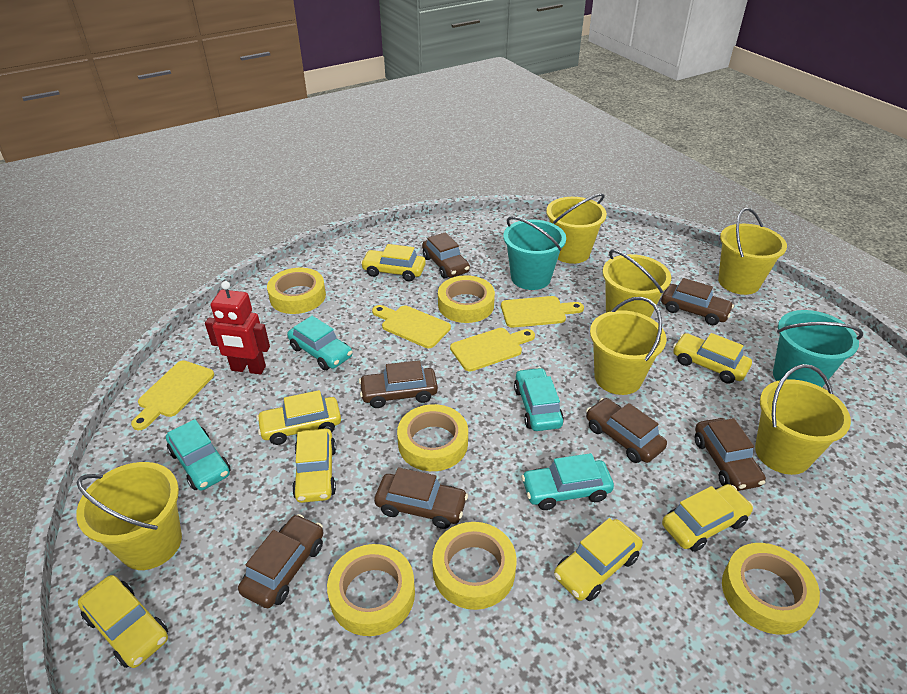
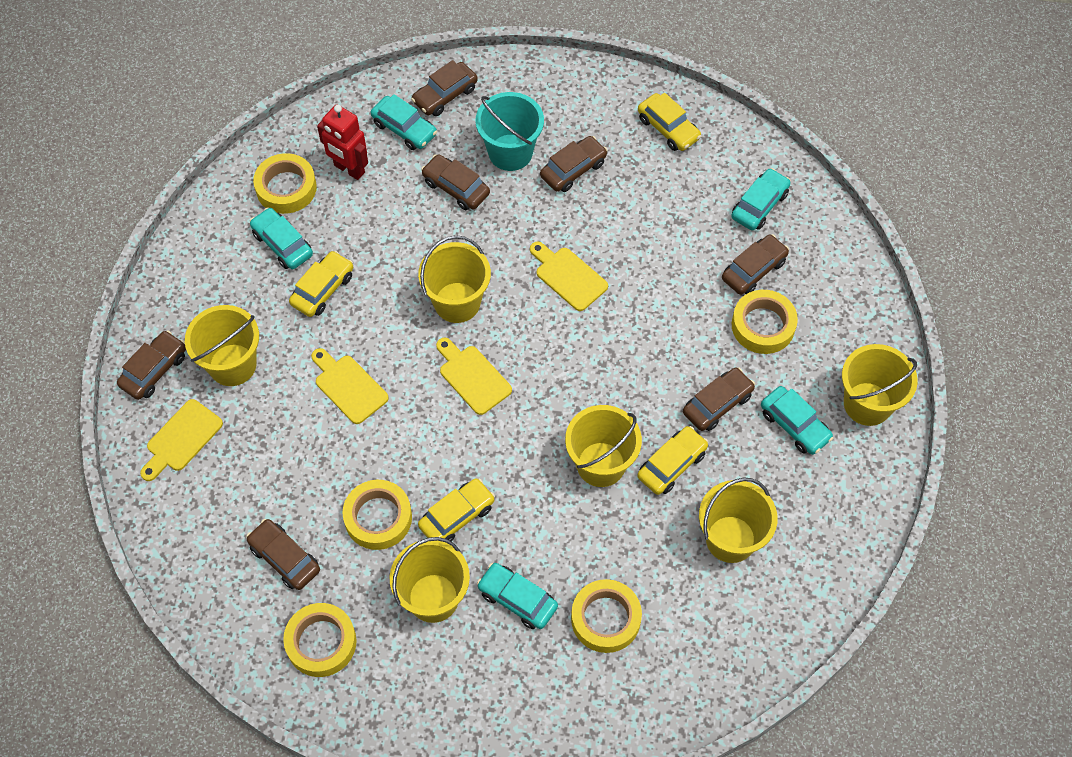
turquoise bucket: [503,216,566,290] [773,310,863,387] = 2 -> [475,92,544,171] = 1
turquoise car: [166,419,231,490] [287,316,352,370] [514,367,564,431] [521,453,614,510] = 4 -> [250,207,313,269] [371,94,437,150] [477,563,558,629] [731,168,790,230] [761,386,834,455] = 5
yellow car: [78,575,168,668] [256,390,341,445] [292,428,336,503] [361,244,426,281] [554,518,643,601] [662,484,753,552] [673,333,752,384] = 7 -> [289,251,353,317] [418,478,495,542] [637,426,709,495] [638,93,701,151] = 4
yellow tape: [267,268,326,314] [327,544,415,636] [397,404,468,471] [432,522,517,610] [438,275,495,323] [722,543,820,635] = 6 -> [253,153,317,214] [283,603,357,677] [343,480,412,550] [571,579,642,653] [732,290,798,354] = 5

